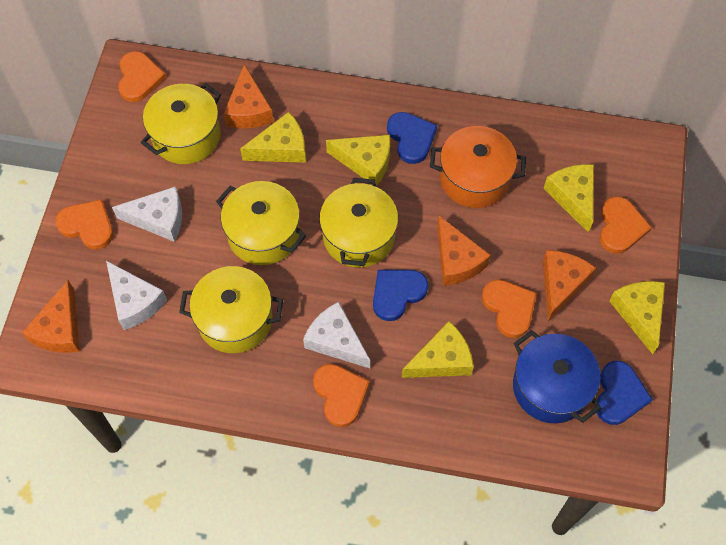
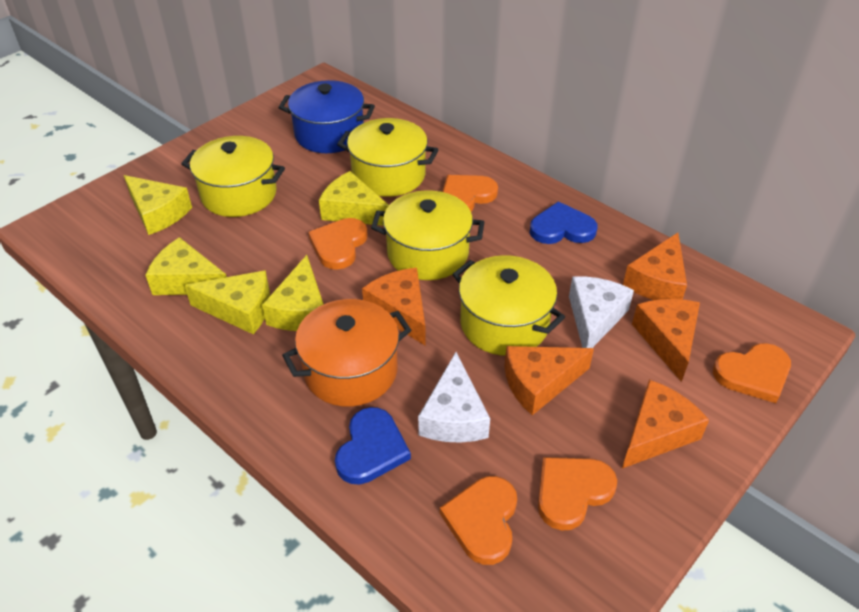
blue heart: [373,270,428,321] [387,112,437,164] [595,361,653,425] = 3 -> [335,407,411,485] [530,202,597,244] = 2
orange cheese: [22,280,79,353] [224,64,274,129] [437,216,491,286] [543,250,596,322] = 4 -> [362,268,425,345] [504,346,594,415] [622,380,709,468] [623,233,687,300] [632,299,700,382] = 5
white cheese: [106,261,167,330] [112,186,182,242] [303,302,370,368] = 3 -> [418,352,490,443] [569,276,634,348] = 2

